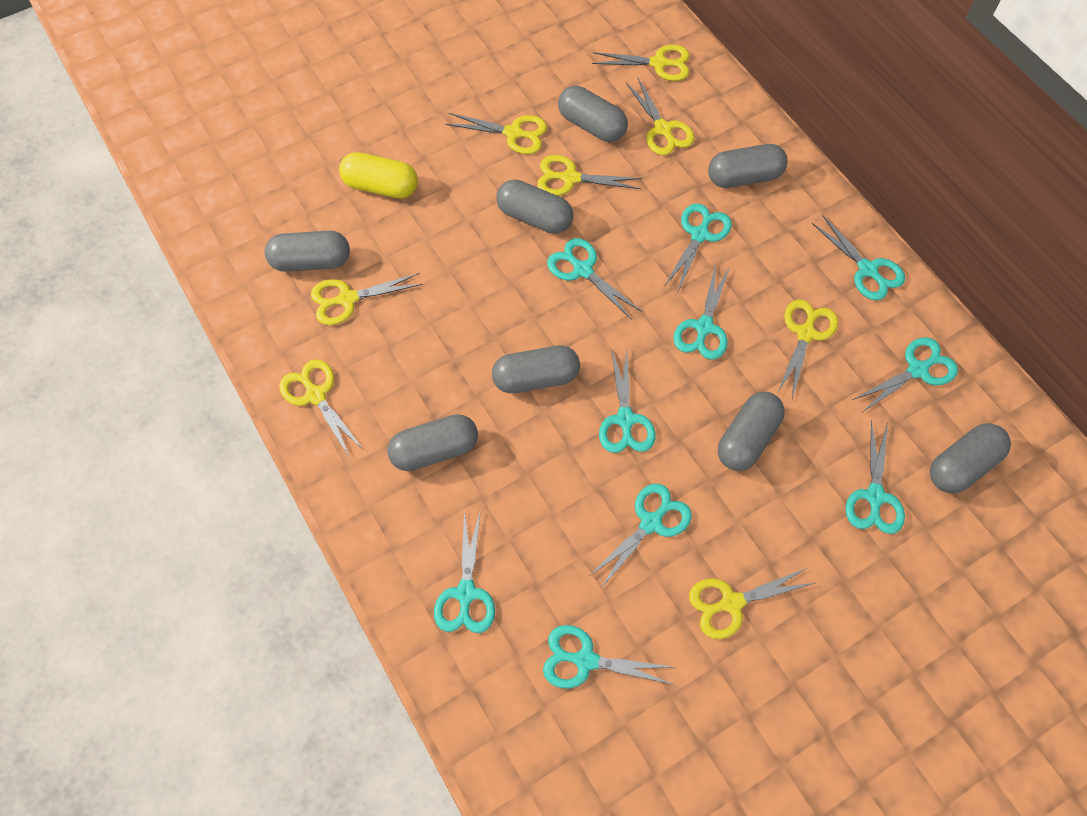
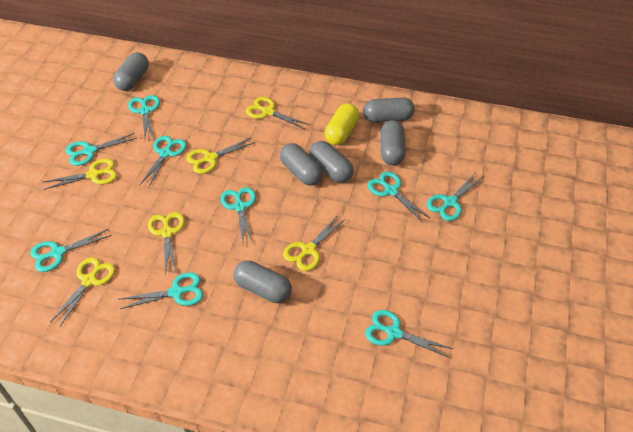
grey capsule: [264,231,350,272] [387,414,478,471] [492,346,580,393] [496,179,573,234] [558,86,628,142] [708,144,788,188] [718,392,785,471] [930,423,1011,493] = 8 -> [113,52,149,91] [233,260,292,303] [280,143,323,186] [309,141,354,183] [363,97,415,122] [381,120,406,165] = 6
turquoise scissors: [434,510,495,633] [543,625,676,688] [547,238,642,320] [588,484,692,588] [599,350,656,453] [665,203,732,291] [673,264,730,360] [812,215,905,300] [846,420,905,534] [853,337,958,412] = 10 -> [31,229,112,272] [66,133,137,166] [120,272,204,309] [128,95,160,139] [140,136,187,187] [221,187,256,243] [365,310,453,358] [368,171,431,222] [427,174,484,221] = 9
yellow scissors: [279,359,364,458] [311,273,423,325] [445,113,547,154] [537,155,642,196] [592,45,690,81] [626,78,694,155] [689,568,815,639] [778,300,838,399] = 8 -> [43,159,117,190] [50,257,115,326] [148,212,185,275] [186,138,256,174] [246,97,310,129] [283,215,346,271] = 6

